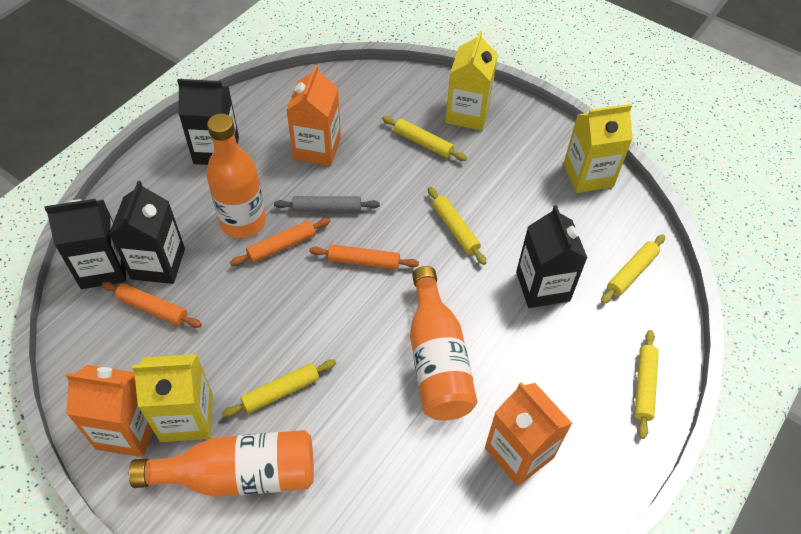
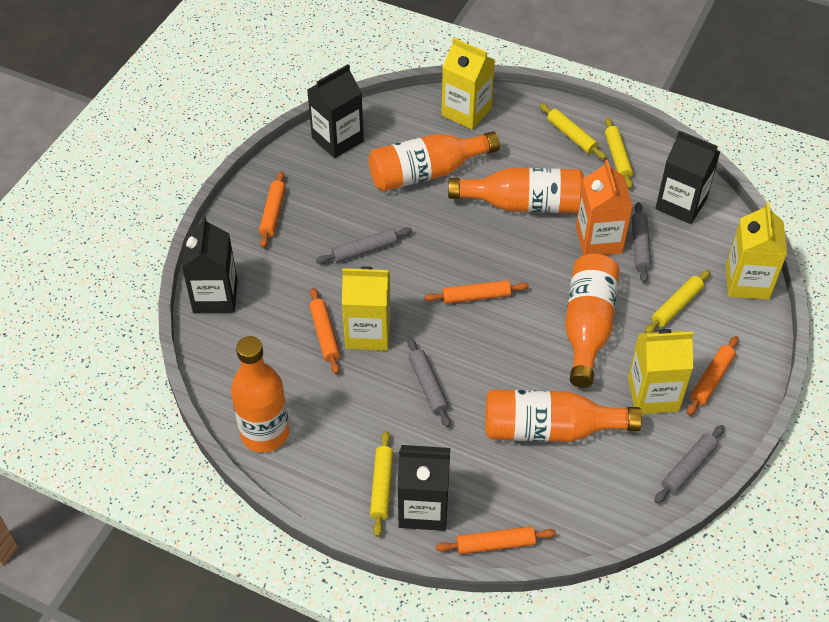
grey rolling pin: [274,196,380,212] = 1 -> [316,227,412,264] [407,338,451,428] [632,202,651,283] [654,425,725,503] = 4
orange bottle: [129,430,314,497] [206,114,266,238] [410,266,477,421] = 3 -> [231,336,289,452] [369,131,500,191] [448,168,584,213] [485,389,642,442] [565,254,619,388] = 5
orange carton: [65,365,153,457] [286,65,341,166] [485,382,572,486] = 3 -> [576,160,633,256] = 1
orange rolling pin: [102,281,202,328] [230,218,330,266] [309,244,419,270] = 3 -> [259,171,286,248] [309,288,340,374] [424,280,529,304] [436,526,556,554] [687,336,739,416] = 5
yellow carton: [132,354,213,442] [445,31,498,131] [563,104,633,193] = 3 -> [342,267,391,351] [441,38,495,130] [628,329,694,414] [726,202,787,300] = 4
yellow rolling pin: [222,359,336,417] [382,116,467,161] [428,187,487,265] [601,234,665,304] [634,330,659,439] = 5 -> [370,431,393,537] [540,104,606,160] [605,118,633,189] [645,270,710,333] = 4

